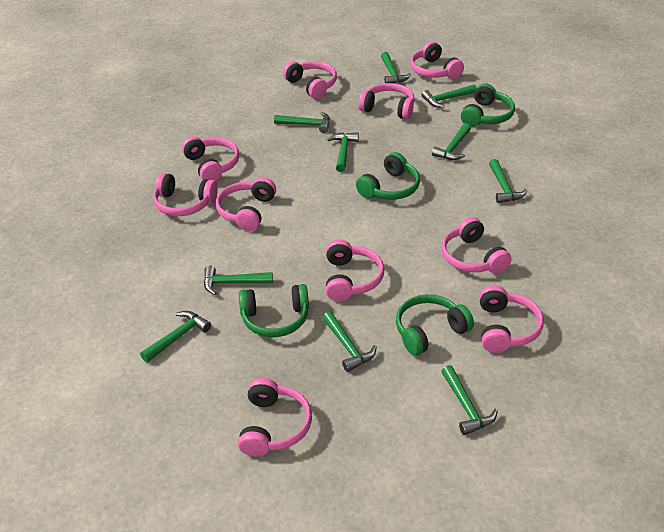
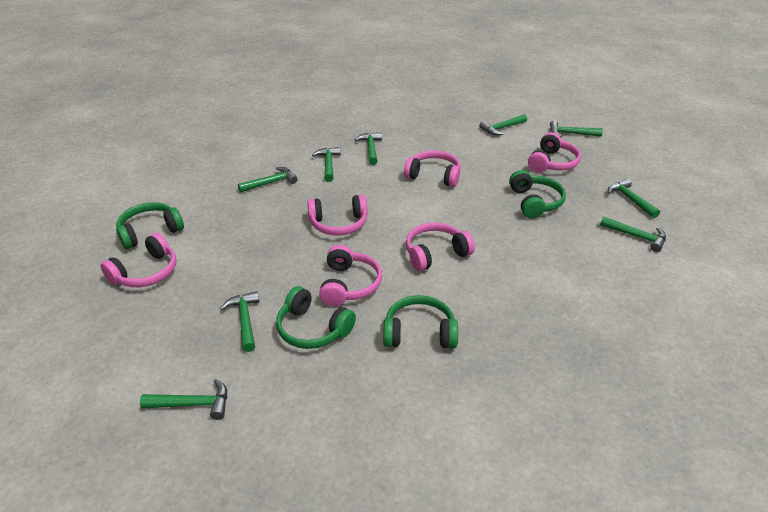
green hammer: [140,311,211,363] [204,266,273,295] [274,112,330,133] [322,311,377,372] [327,132,359,172] [381,52,411,83] [422,84,477,108] [432,123,471,160] [441,365,498,435] [489,159,528,203] = 10 -> [140,379,227,420] [220,291,260,352] [238,167,297,193] [312,147,341,182] [355,132,382,165] [479,114,527,135] [550,120,603,137] [600,217,666,252] [608,178,660,218] = 9
pink headphones: [153,173,218,216] [182,136,239,181] [216,177,276,231] [238,378,312,457] [283,61,337,99] [326,240,385,301] [358,83,415,120] [410,41,464,79] [441,217,511,274] [479,285,544,353] = 10 -> [101,233,176,287] [307,194,367,236] [319,245,382,306] [404,151,461,187] [406,223,475,271] [528,132,581,172] = 6

